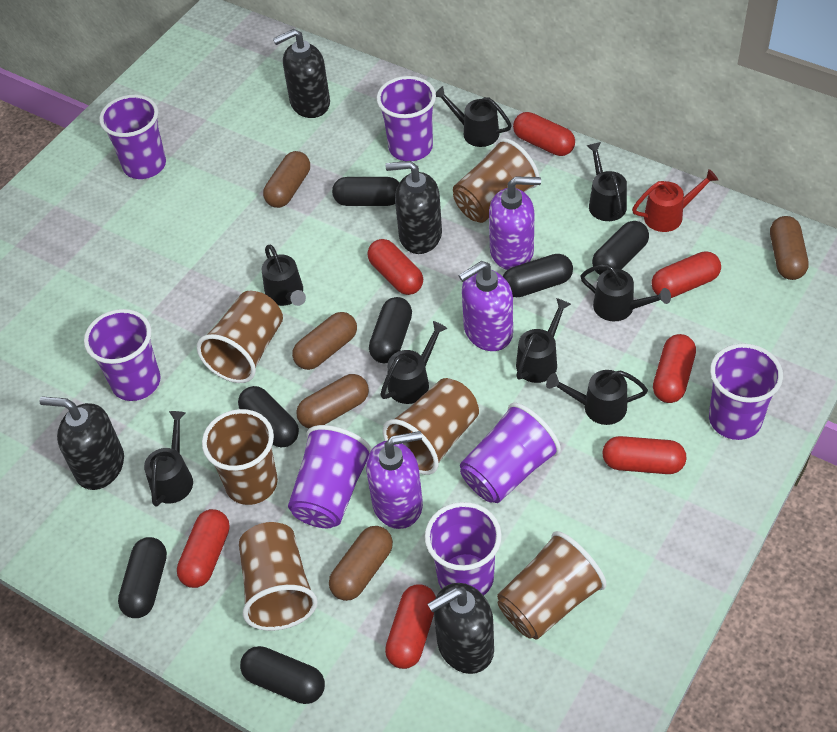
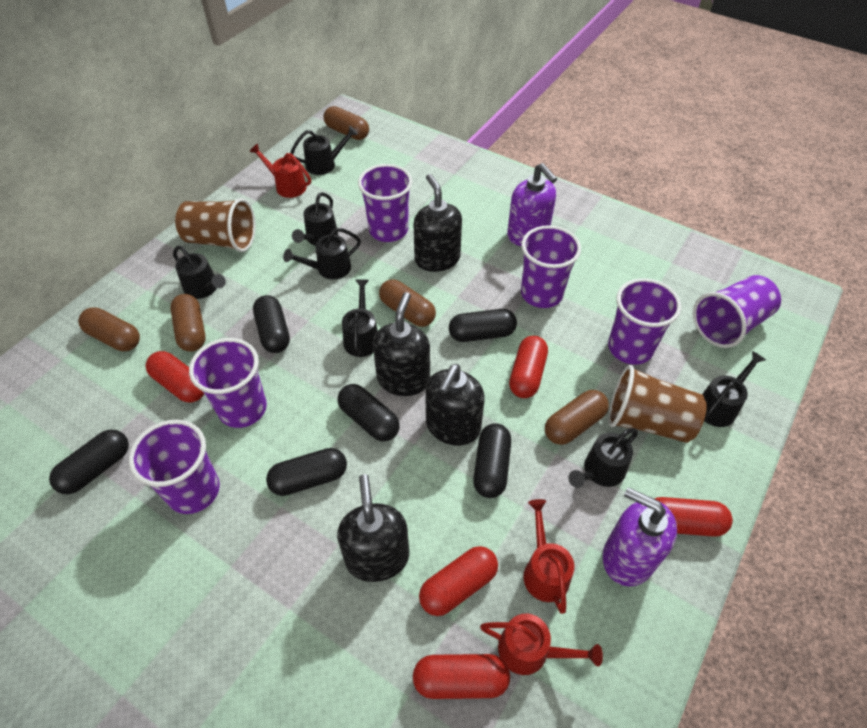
black capsule: [118,537,167,618] [238,386,299,447] [240,646,325,704] [332,177,399,206] [369,297,412,363] [503,254,573,297] [592,221,649,275] = 7 -> [49,429,129,494] [253,295,290,353] [266,448,347,496] [338,384,400,442] [449,309,517,342] [473,423,511,498] = 6
black watering can: [144,411,193,507] [262,245,306,306] [380,321,447,404] [436,86,512,147] [516,298,571,383] [546,370,648,425] [580,264,671,321] [587,142,627,221] = 8 -> [173,246,226,299] [283,228,361,279] [291,126,358,175] [292,192,338,246] [342,279,378,357] [568,428,638,488] [702,351,766,427] = 7
brown cup: [197,291,283,383] [202,409,278,505] [239,522,317,631] [383,378,479,475] [453,138,539,223] [497,531,606,640] = 6 -> [175,198,255,252] [608,365,707,443] = 2
purple cup: [84,309,160,401] [99,95,166,179] [288,425,372,528] [377,76,436,161] [425,502,502,596] [460,403,561,503] [709,343,783,440] = 7 -> [129,420,220,514] [189,338,267,428] [358,164,412,242] [521,225,581,308] [608,278,681,365] [693,275,781,348] = 6
purple soap dispenser: [366,431,423,529] [458,261,513,351] [489,177,541,270] = 3 -> [507,163,557,246] [603,487,677,586] = 2
red capsule: [177,509,230,588] [368,239,423,295] [385,584,436,669] [513,112,575,156] [602,436,686,474] [652,251,721,298] [653,334,696,403] = 7 -> [146,351,204,403] [413,654,510,699] [419,546,498,616] [509,336,548,398] [655,497,733,537] = 5
red watering can: [632,169,718,232] = 1 -> [249,144,311,198] [480,613,603,675] [523,499,574,614] = 3

